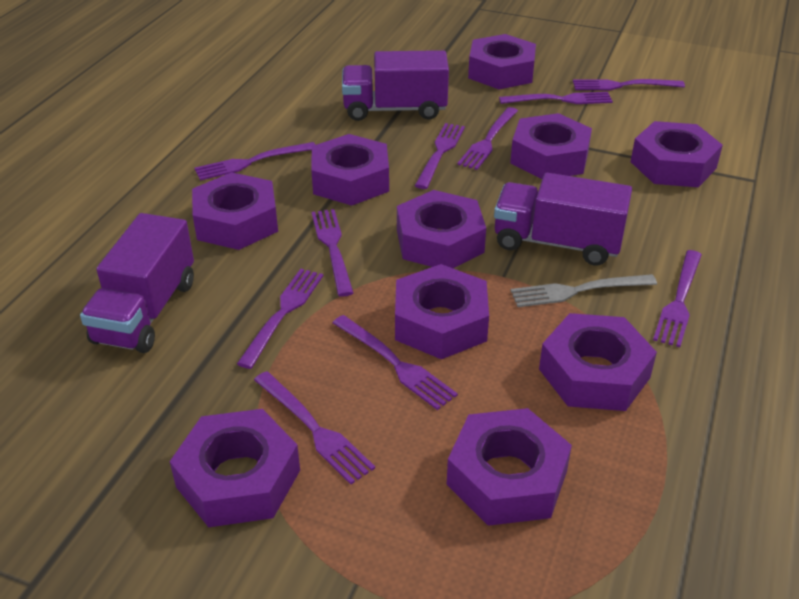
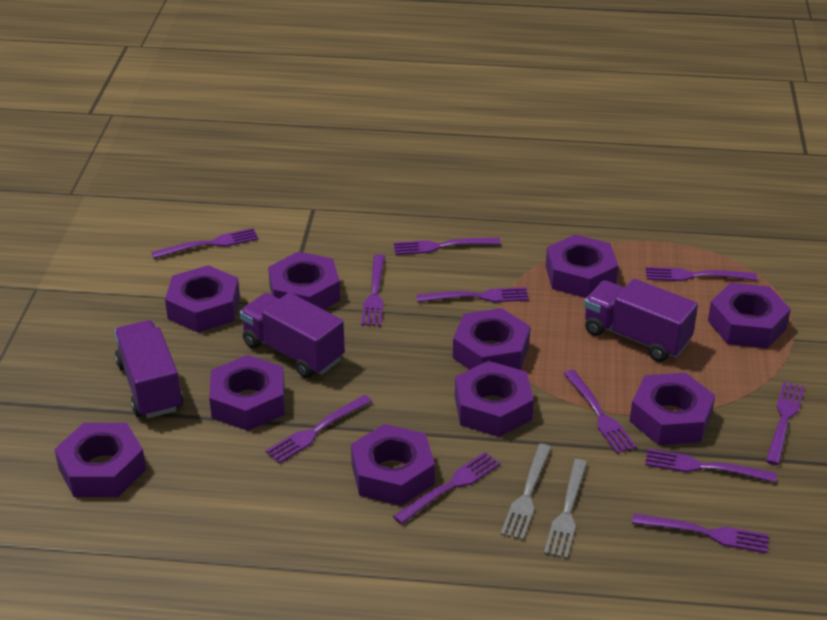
grey fork: [511,274,657,307] = 1 -> [501,444,552,540] [544,459,588,559] = 2
purple fork: [194,142,316,180] [237,269,323,369] [254,371,375,484] [312,209,353,297] [333,315,458,410] [415,123,465,189] [457,107,518,170] [499,92,613,104] [573,79,685,90] [653,250,702,347] = 10 -> [151,228,258,259] [266,395,372,464] [361,255,385,326] [393,452,501,524] [394,238,501,255] [417,287,529,302] [563,370,637,454] [632,514,769,553] [645,449,776,483] [646,267,757,281] [766,381,805,465] = 11

